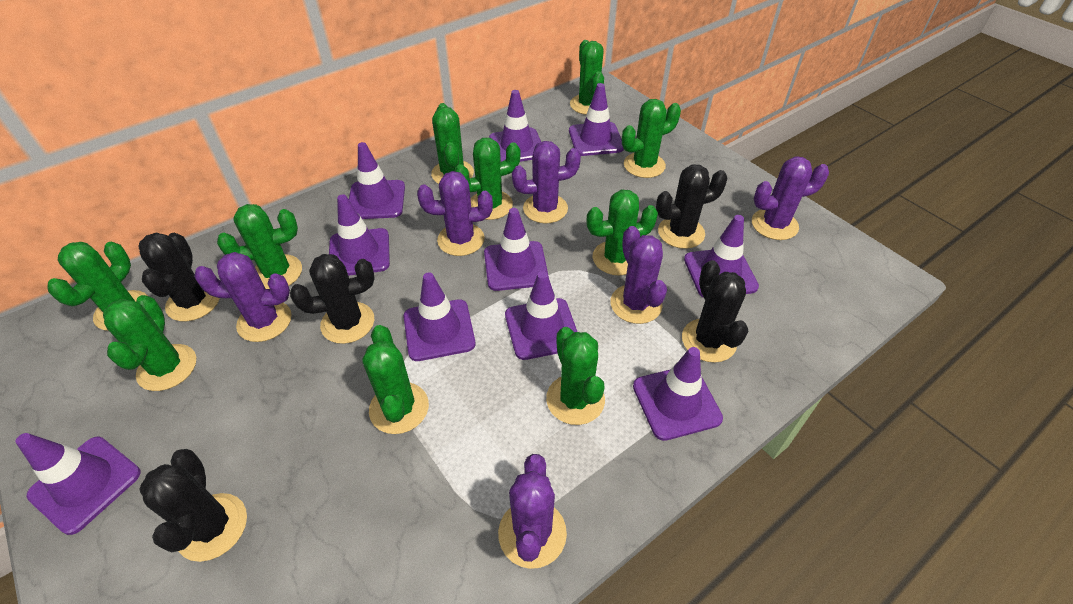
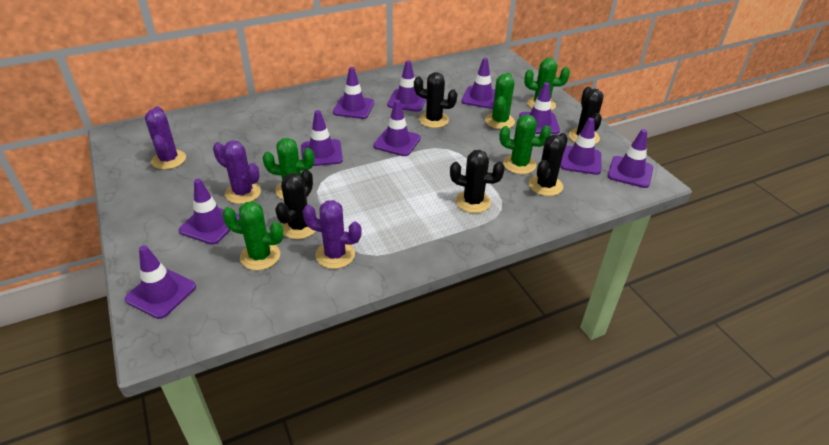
green cactus: [47,242,148,331] [103,295,196,391] [217,204,302,289] [362,325,429,434] [431,103,474,184] [455,138,521,220] [546,327,605,425] [570,40,604,115] [586,189,658,276] [622,99,681,178] = 10 -> [222,201,284,270] [262,138,315,200] [485,73,515,129] [499,115,551,174] [524,58,570,111] = 5
purple cactus: [194,252,292,342] [417,171,493,256] [498,454,567,569] [512,141,581,223] [611,226,667,324] [752,156,829,240] = 6 -> [145,106,186,170] [213,141,261,204] [302,200,362,269] = 3

